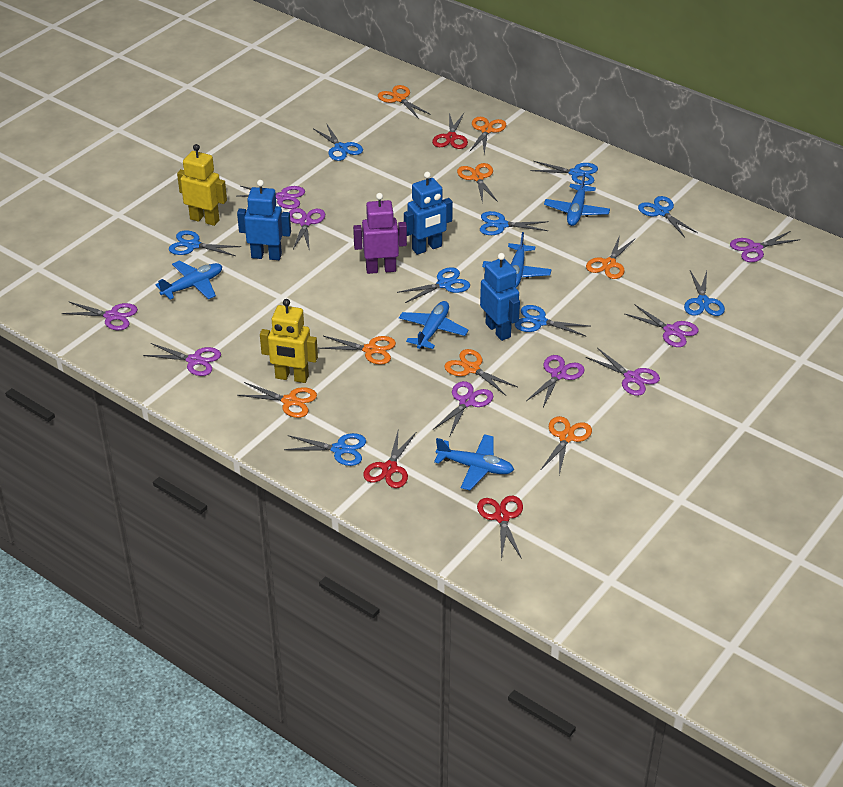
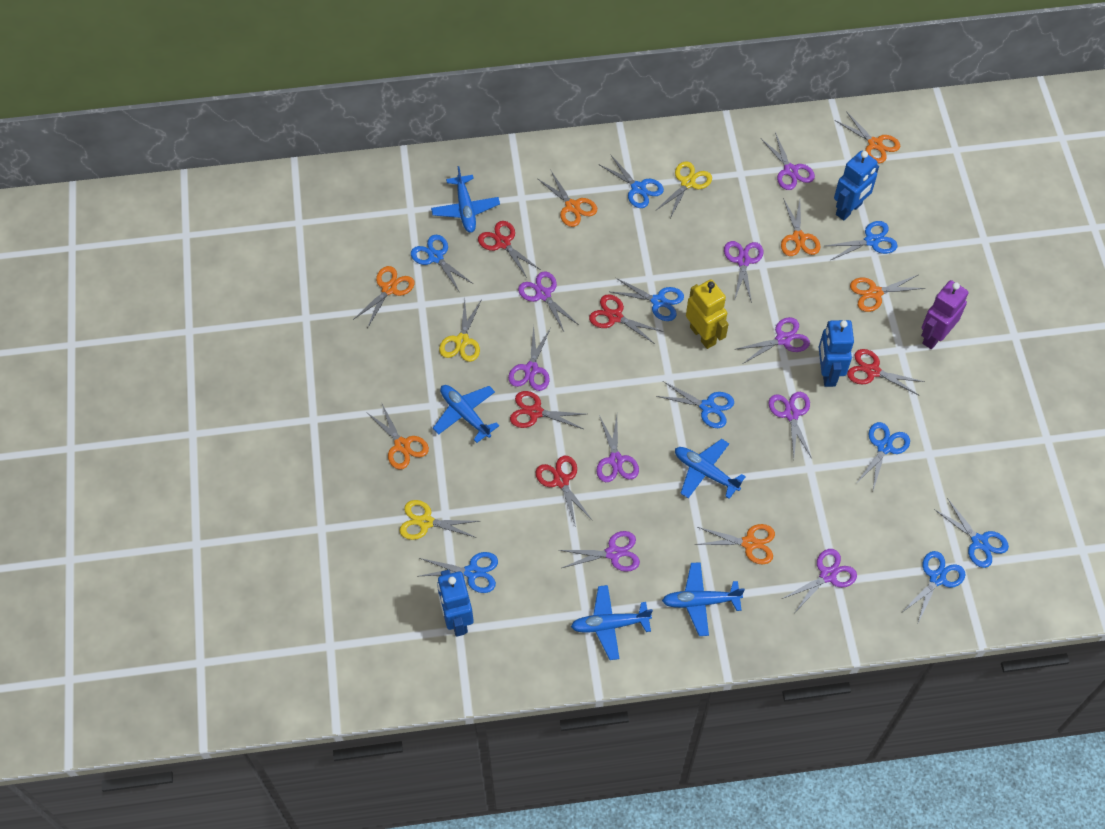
orange scissors: [237,382,317,418] [319,336,396,365] [378,85,431,119] [444,349,517,396] [457,163,498,204] [469,117,506,154] [541,416,592,475] [586,235,635,279] = 8 -> [353,266,415,328] [366,402,429,470] [538,171,597,227] [695,524,775,565] [781,198,820,256] [835,111,900,163] [850,275,925,312] = 7
red scissors: [363,432,416,488] [432,113,468,149] [477,496,523,560] = 3 -> [478,221,541,278] [510,391,585,429] [535,456,593,527] [589,294,664,344] [847,349,925,396] = 5
yellow robot: [177,144,227,226] [260,299,318,383] = 2 -> [686,279,729,349] = 1
yellow scissors: none = 0 -> [399,500,479,540] [439,299,482,362] [656,161,712,218] = 3

